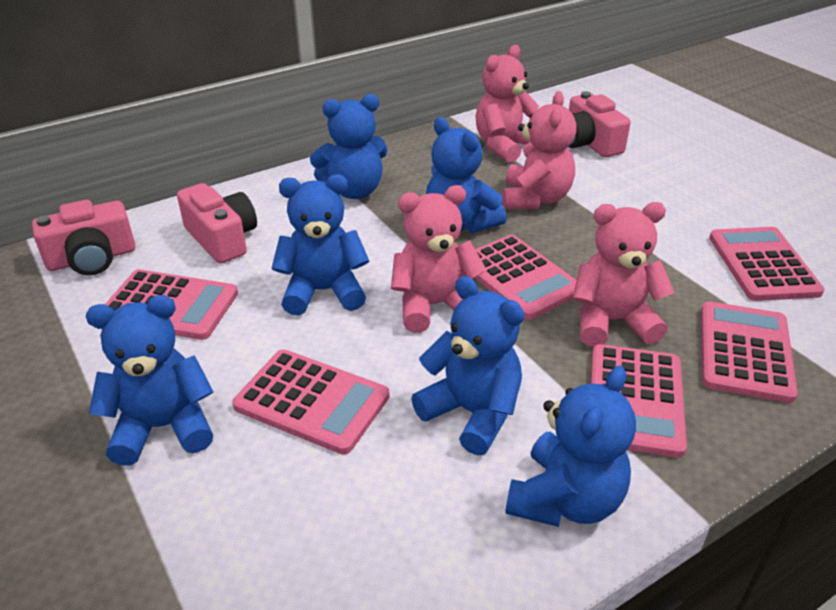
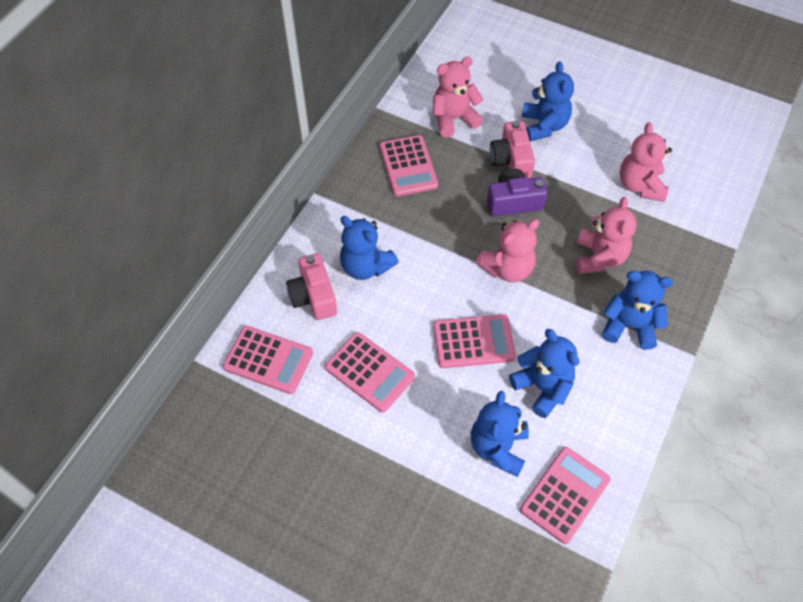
blue teddy bear: [86,295,213,466] [272,174,369,315] [310,94,388,199] [411,276,524,455] [426,117,507,233] [505,366,636,527] = 6 -> [340,216,399,280] [471,391,529,477] [509,329,579,418] [522,61,574,142] [602,271,673,350] = 5
pink calculator: [105,269,238,340] [232,349,390,455] [475,235,577,320] [591,344,687,458] [701,301,798,403] [709,227,824,301] = 6 -> [223,326,313,394] [325,332,415,412] [380,135,438,196] [433,314,516,368] [520,447,611,544] = 5
pink camera: [32,200,135,275] [177,183,257,263] [569,91,631,157] = 3 -> [286,253,337,320] [490,121,535,179] = 2
purple camera: none = 0 -> [487,168,548,216] = 1

